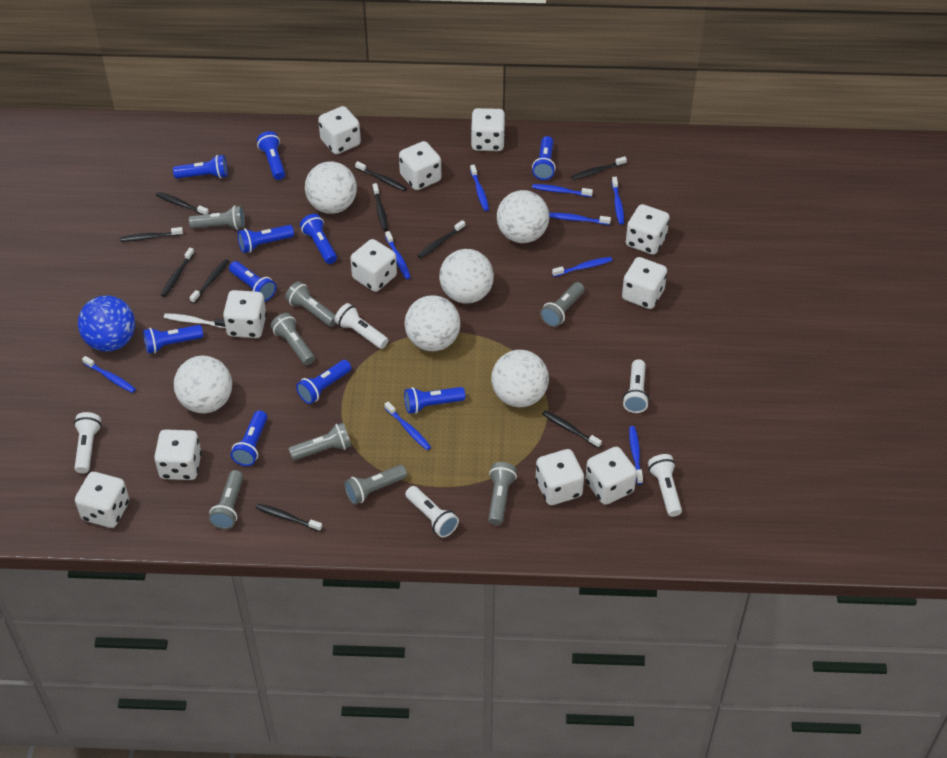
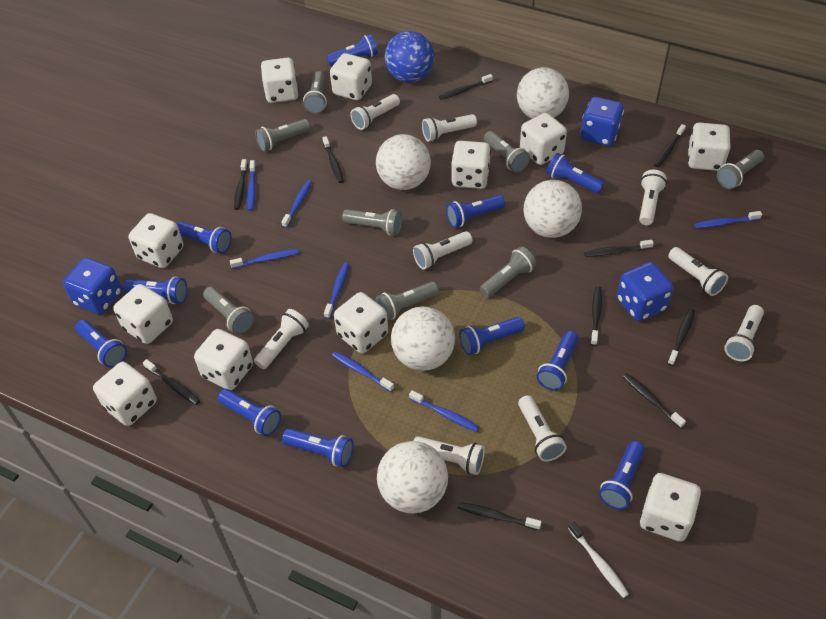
blue dice: none = 0 -> [63,258,122,315] [581,97,624,146] [617,262,674,321] = 3
blue flashlight: [143,325,203,354] [173,155,228,179] [229,261,276,302] [231,410,267,466] [237,225,294,253] [257,131,285,180] [296,360,351,404] [300,214,337,264] [404,387,465,414] [532,136,556,180] = 10 -> [75,320,127,368] [123,276,187,304] [176,221,232,254] [217,389,281,436] [282,428,353,467] [326,34,378,66] [446,195,505,228] [459,317,525,355] [537,331,579,390] [547,153,605,194] [599,441,645,510] = 11
blue toothbrush: [82,356,136,393] [384,401,431,450] [385,231,411,279] [470,165,489,211] [532,184,593,197] [549,213,611,225] [552,257,612,277] [612,177,624,225] [629,426,643,484] = 9 -> [230,249,299,269] [247,160,256,211] [281,180,312,228] [324,263,349,319] [332,351,394,392] [409,390,480,432] [694,211,762,228] = 7
white ball: [174,356,232,413] [305,161,357,214] [404,295,461,351] [439,249,494,304] [491,350,549,407] [497,190,549,243] = 6 -> [376,134,431,190] [377,441,448,514] [391,306,455,371] [517,67,569,119] [524,180,582,238] = 5
white flashlight: [74,412,102,473] [334,303,388,349] [405,486,459,538] [623,359,649,413] [648,454,682,517] = 5 -> [254,309,309,369] [350,94,400,130] [413,231,473,270] [414,436,485,475] [422,114,477,142] [518,395,567,462] [639,170,667,225] [668,247,728,296] [724,305,764,361] = 9

